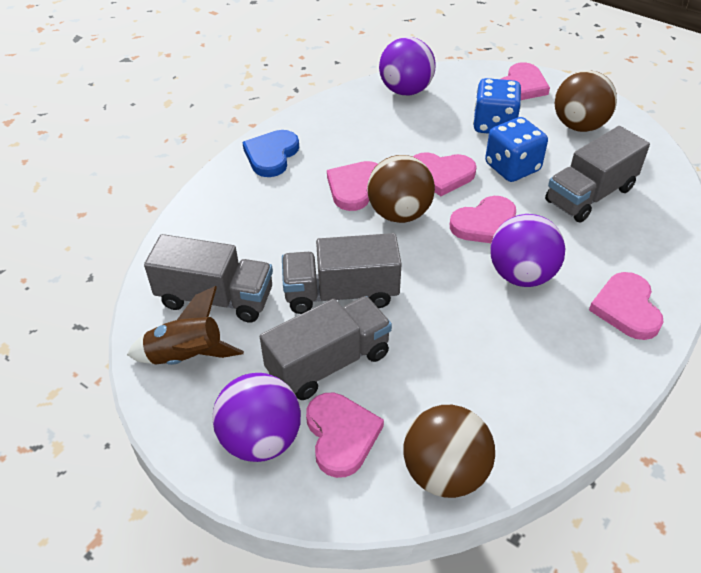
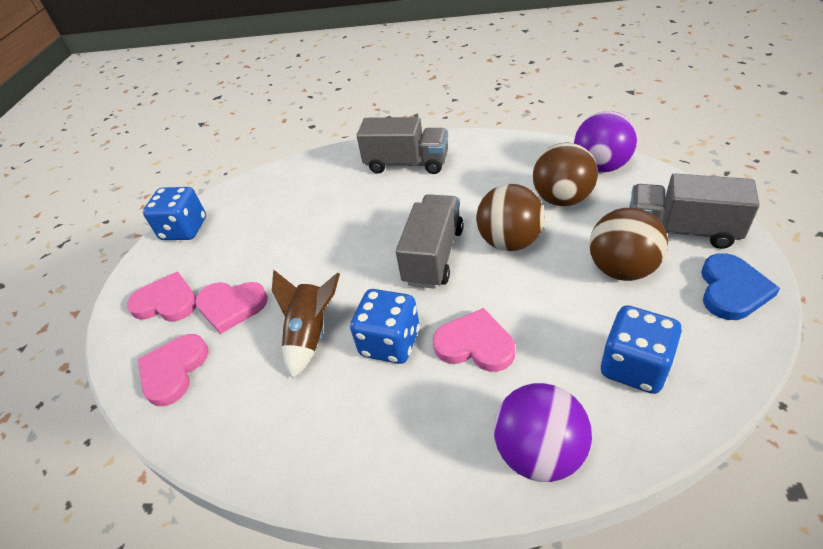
blue dice: [473,78,521,134] [485,117,548,182] = 2 -> [143,187,206,240] [350,289,420,364] [601,305,682,394] = 3
grey truck: [144,234,273,323] [260,296,392,400] [282,233,402,314] [545,126,650,222] = 4 -> [356,117,448,174] [396,194,464,289] [630,173,760,249] = 3
pink heart: [306,393,384,478] [327,161,378,211] [413,152,477,196] [450,196,516,243] [501,62,550,100] [589,272,664,340] = 6 -> [127,272,196,322] [138,334,209,406] [195,282,268,334] [433,308,515,372] = 4
purple ball: [212,373,301,462] [379,37,436,95] [490,214,566,287] = 3 -> [494,383,592,482] [574,111,637,172] = 2

